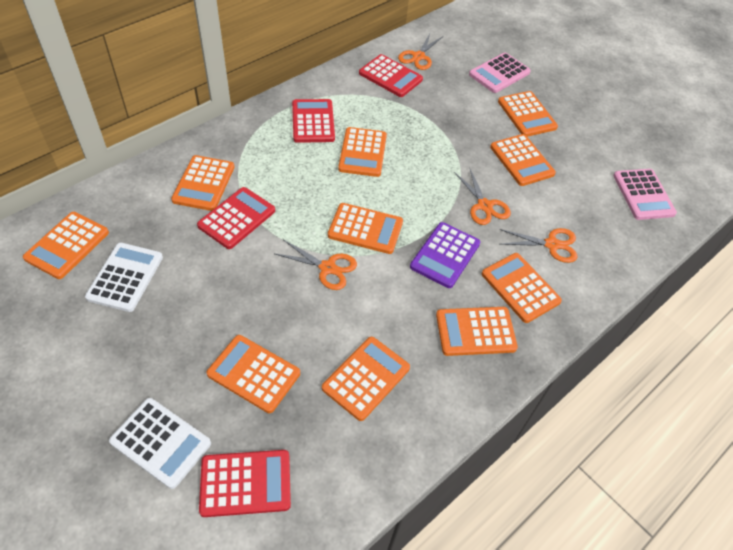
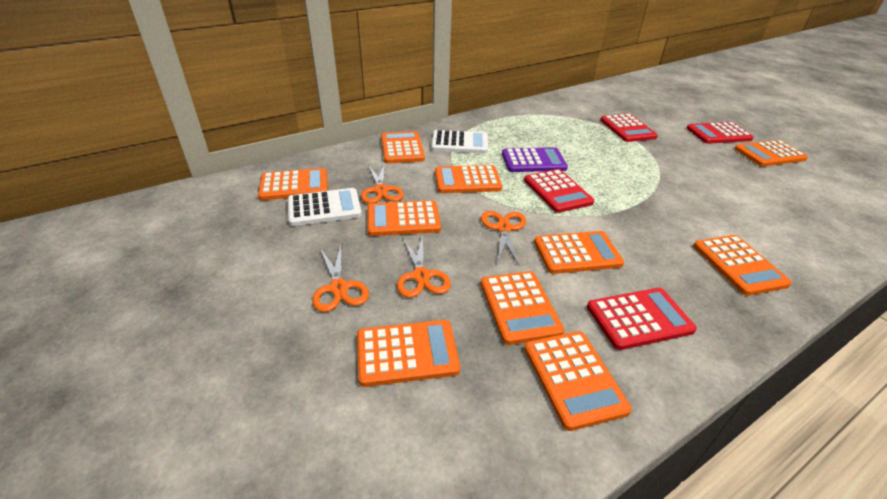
pink calculator: [469,53,531,93] [613,169,677,220] = 2 -> none = 0

